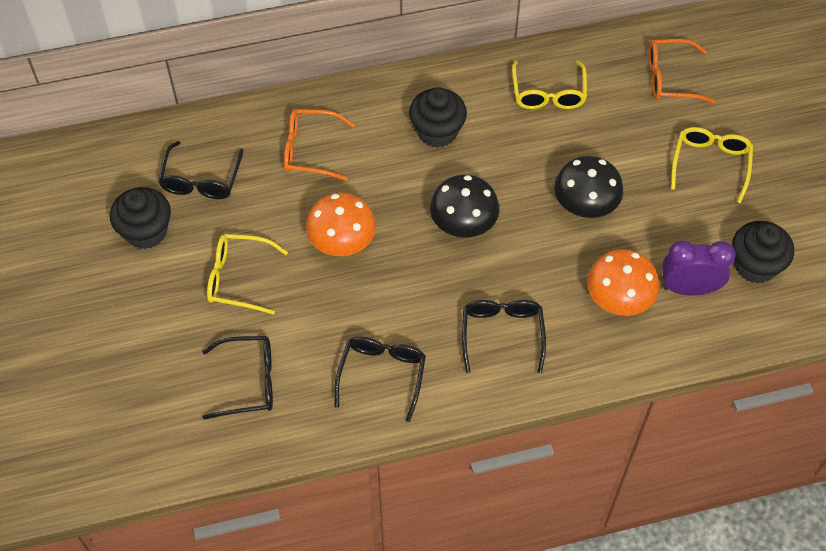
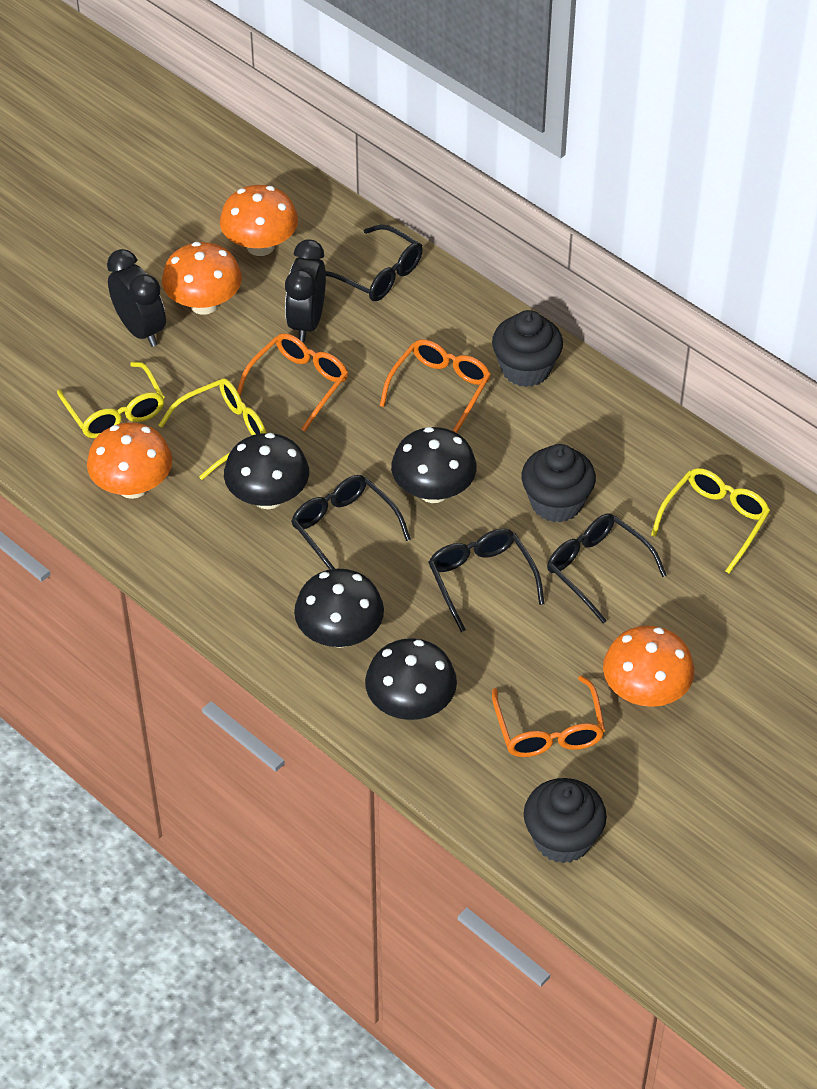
black clock: none = 0 -> [107,249,166,347] [285,239,326,342] = 2
black mushroom: [430,175,500,237] [554,156,623,218] = 2 -> [224,433,309,509] [294,569,384,648] [365,638,457,720] [391,427,477,503] = 4
orange glasses: [284,109,355,181] [649,39,715,104] = 2 -> [237,333,348,432] [380,339,491,433] [492,676,605,757] = 3
orange mushroom: [306,193,376,256] [587,249,660,316] = 2 -> [87,423,172,499] [162,242,242,315] [220,185,298,256] [603,626,694,707] = 4
purple clock: [662,240,736,296] = 1 -> none = 0

